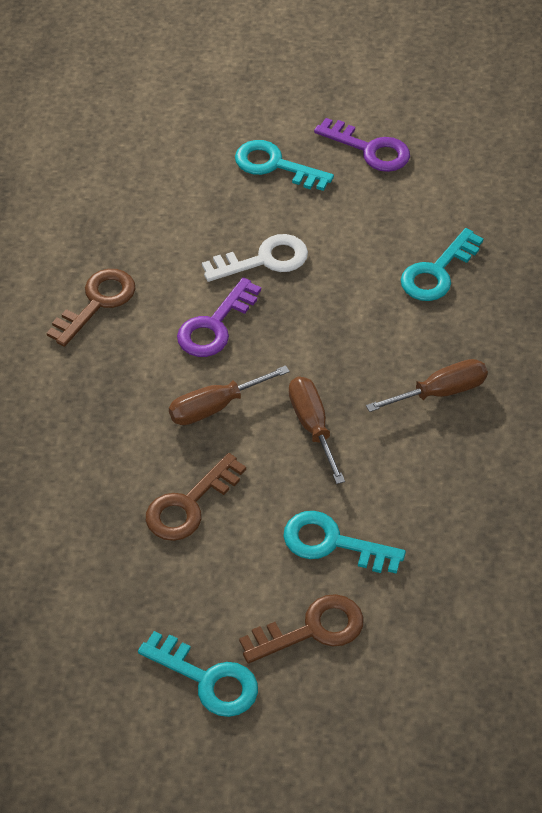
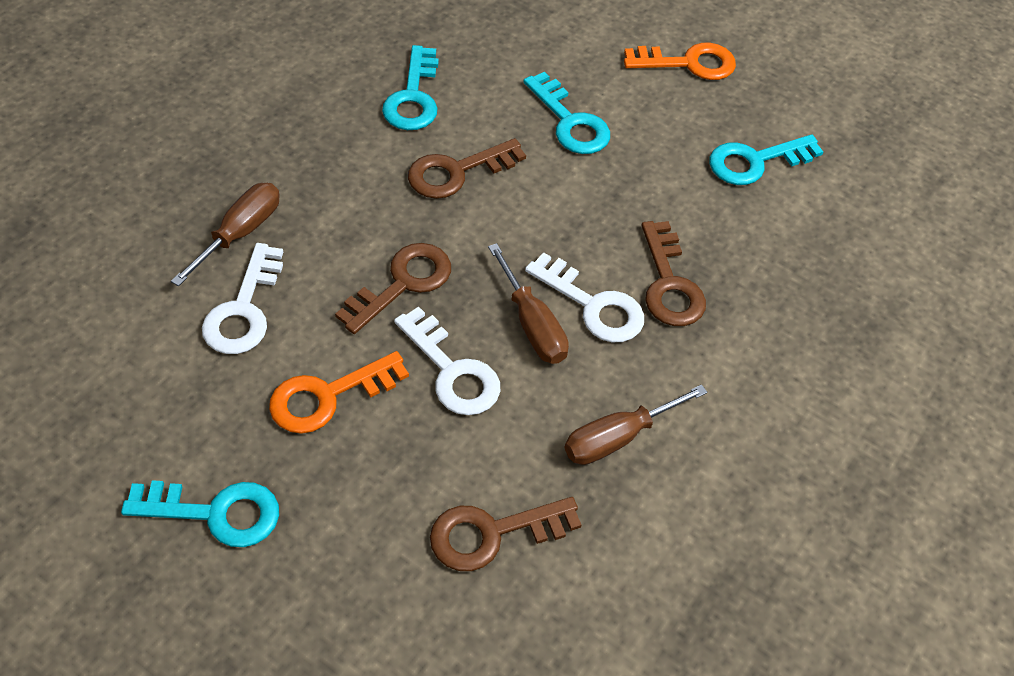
brown key: [47,269,136,347] [146,453,246,541] [239,594,364,663] = 3 -> [335,243,451,334] [408,138,526,199] [430,497,582,571] [641,221,706,326] = 4
orange key: none = 0 -> [269,351,409,434] [624,42,736,80] = 2
purple key: [177,277,261,357] [314,118,410,172] = 2 -> none = 0
white key: [202,234,308,282] = 1 -> [202,243,283,354] [394,307,500,415] [525,252,644,342] = 3

